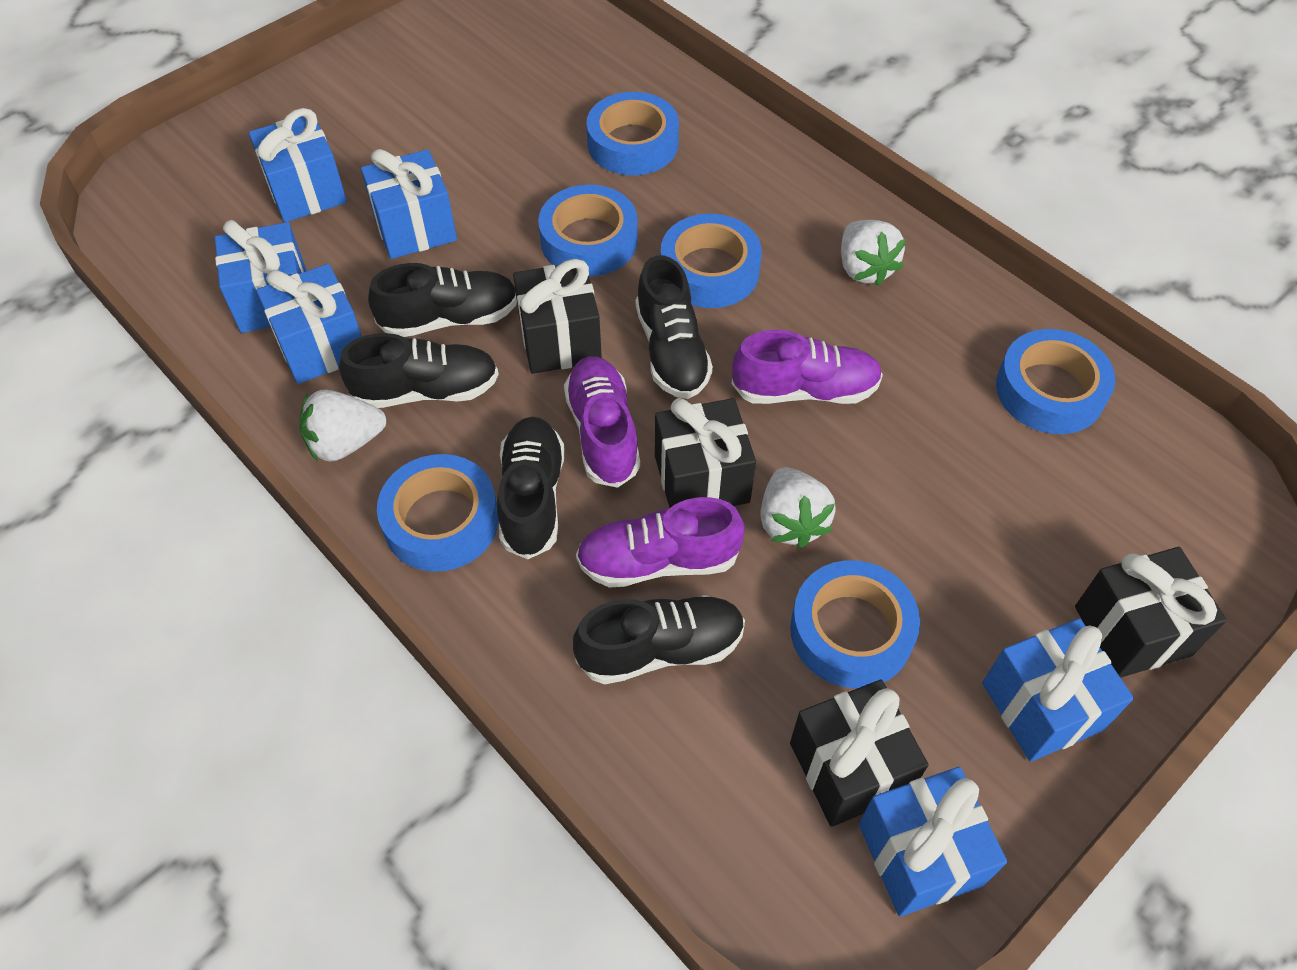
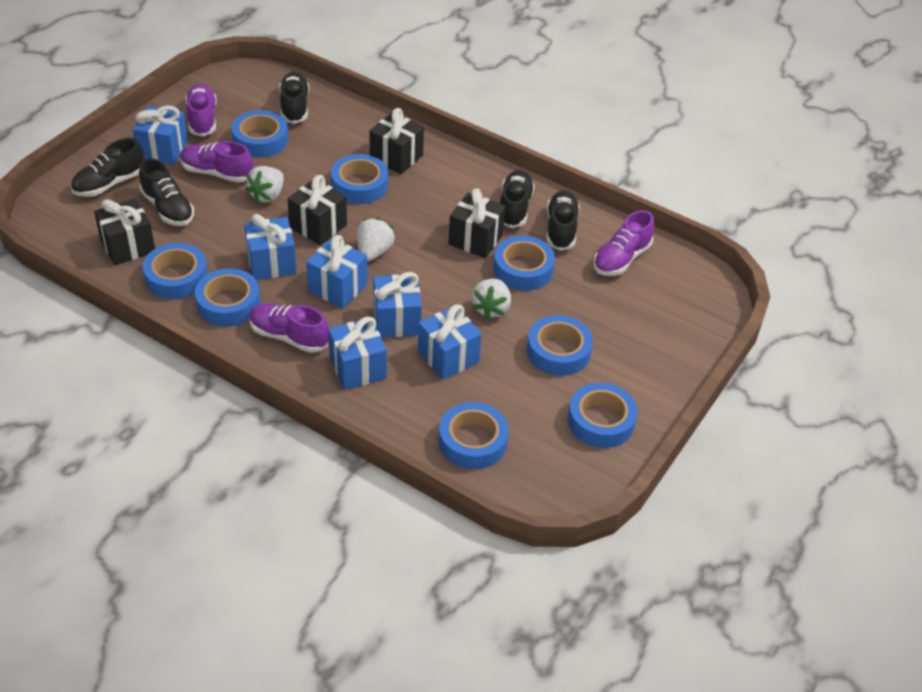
blue tape: [377,454,499,572] [538,185,638,277] [586,92,679,175] [661,214,762,308] [790,560,920,688] [996,329,1115,434] = 6 -> [143,243,208,299] [195,268,260,326] [232,110,288,158] [331,154,388,204] [439,402,509,469] [493,236,555,290] [527,315,593,376] [568,383,638,448] = 8
purple shoe: [564,356,640,488] [576,497,745,588] [732,330,883,404] = 3 -> [180,141,253,183] [185,83,217,137] [249,303,329,353] [593,210,654,276] = 4

